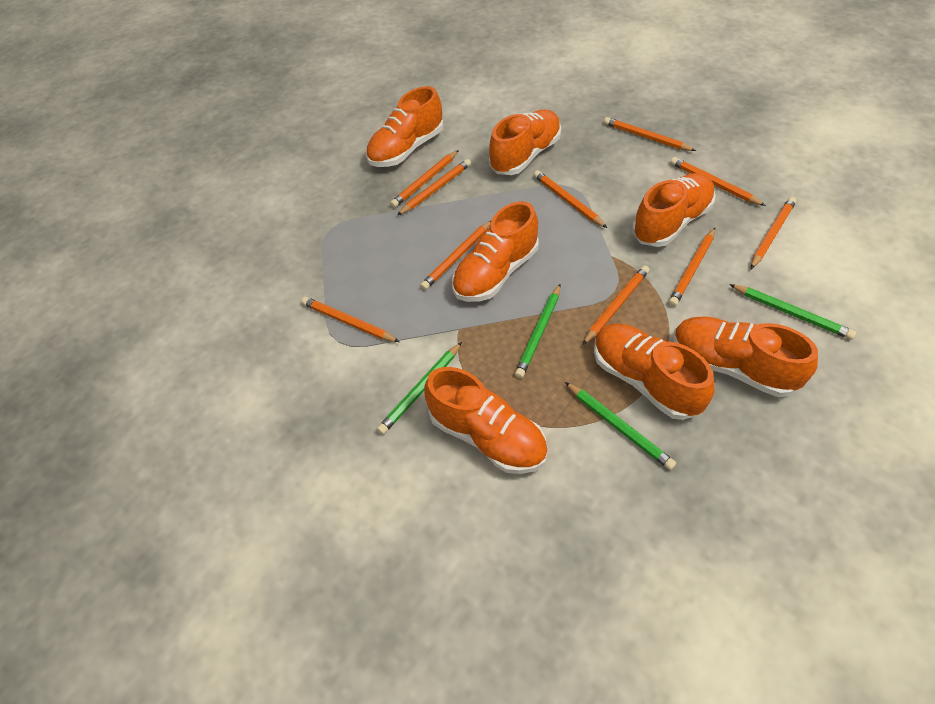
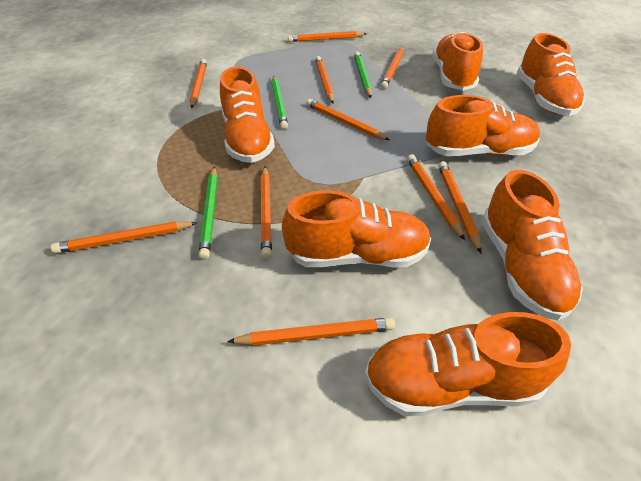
green pencil: [377,342,462,435] [515,284,560,378] [565,382,676,470] [729,284,856,340] = 4 -> [199,166,218,260] [272,76,288,129] [354,51,372,98] = 3

